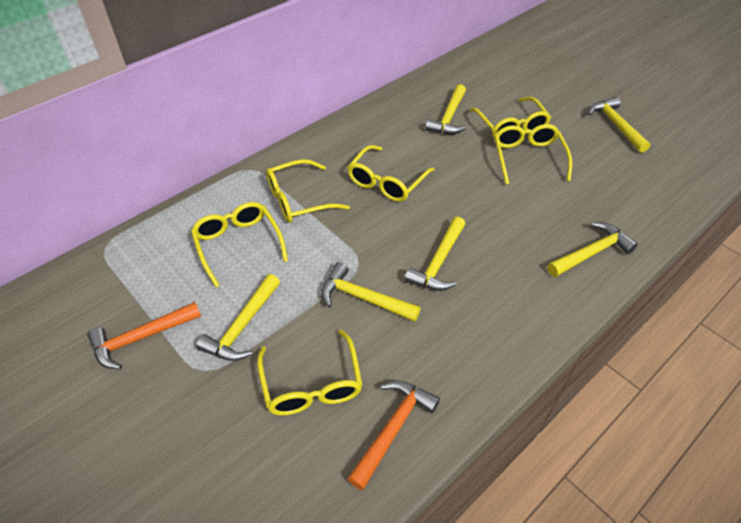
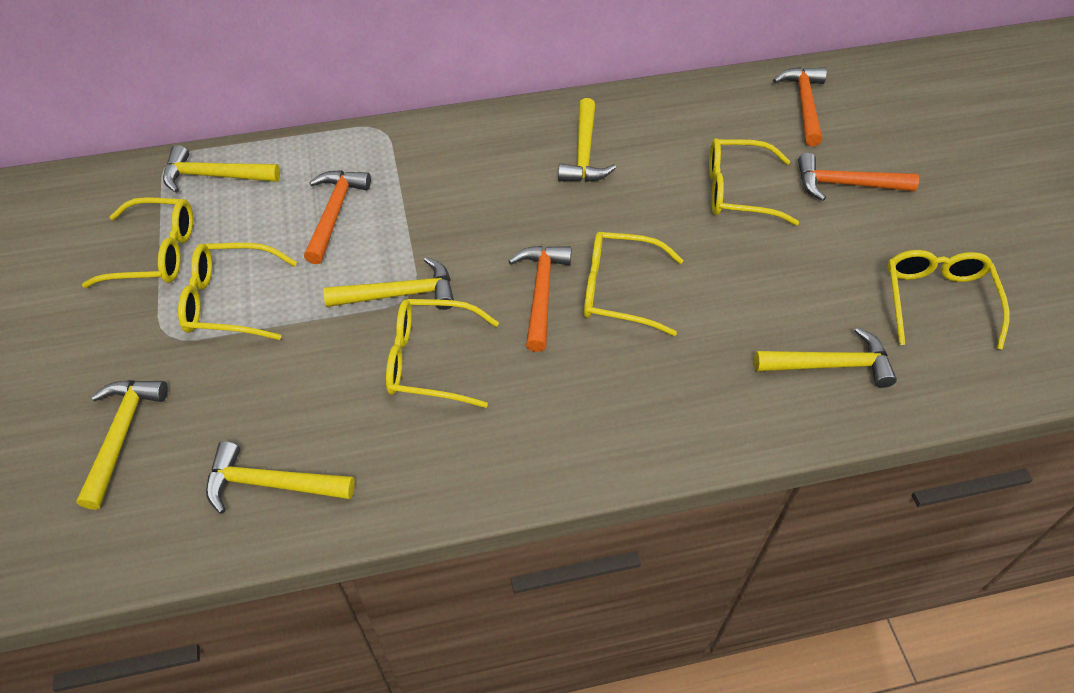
orange hammer: [87,302,201,369] [347,380,440,490] = 2 -> [304,170,371,264] [509,246,572,352] [773,67,827,146] [798,153,919,201] = 4

